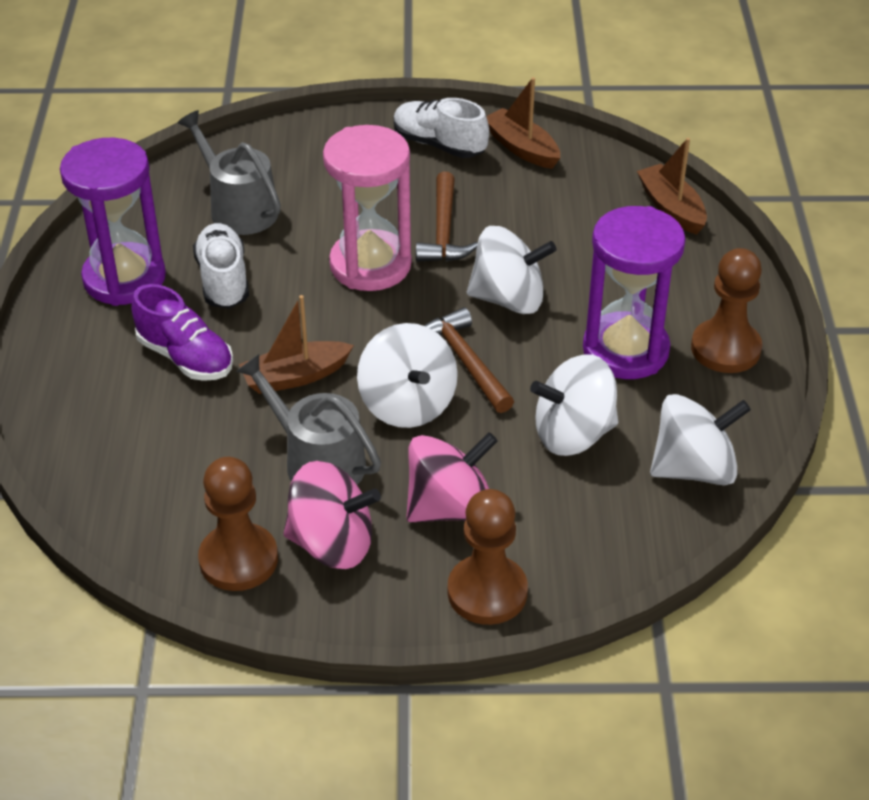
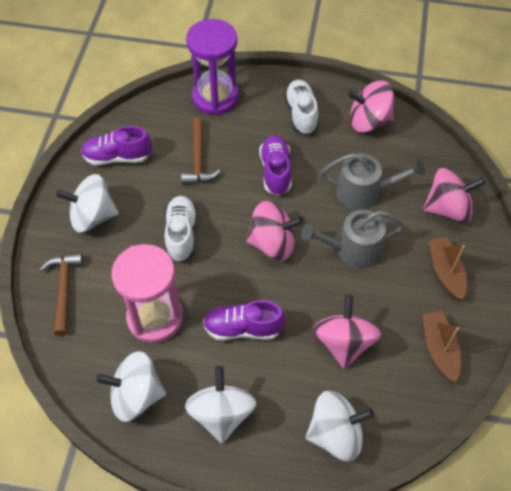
brown boat: [239,295,354,394] [486,77,560,169] [637,138,707,235] = 3 -> [422,311,461,383] [429,237,467,300] = 2
brown pawn: [198,457,278,591] [448,489,528,625] [691,248,762,373] = 3 -> none = 0
pink spinning top: [283,461,381,569] [406,432,498,522] = 2 -> [246,201,303,261] [313,295,381,369] [348,81,394,132] [423,168,485,223] = 4
purple hourglass: [60,138,166,306] [583,206,686,379] = 2 -> [186,19,239,115] = 1
purple shoe: [131,284,233,381] = 1 -> [81,126,152,165] [203,300,285,340] [259,135,291,196] = 3

